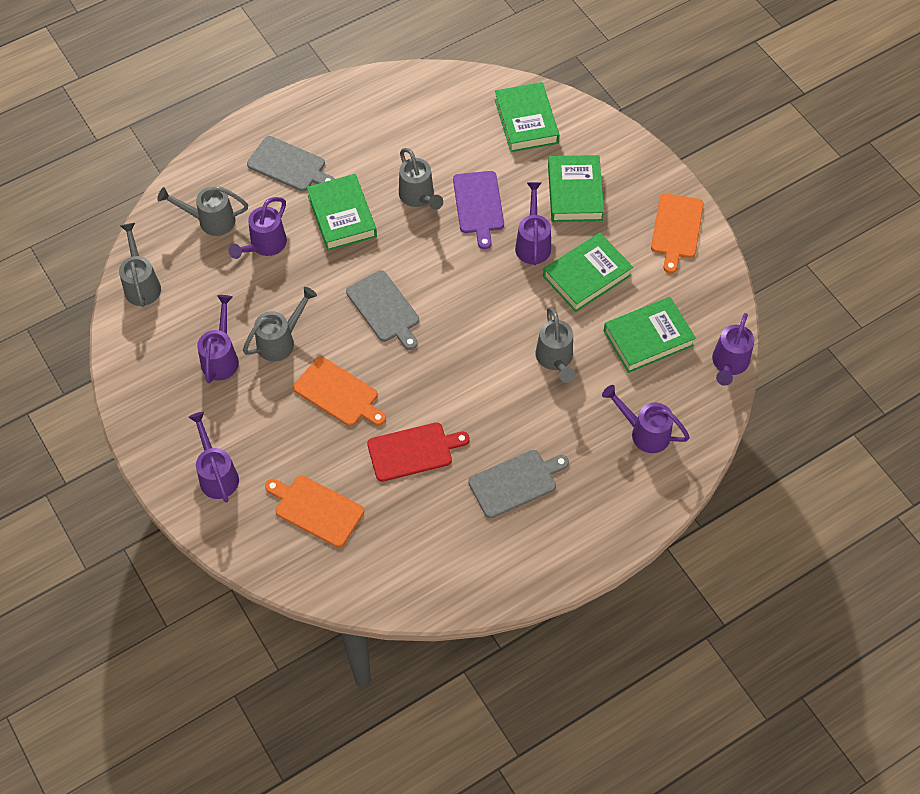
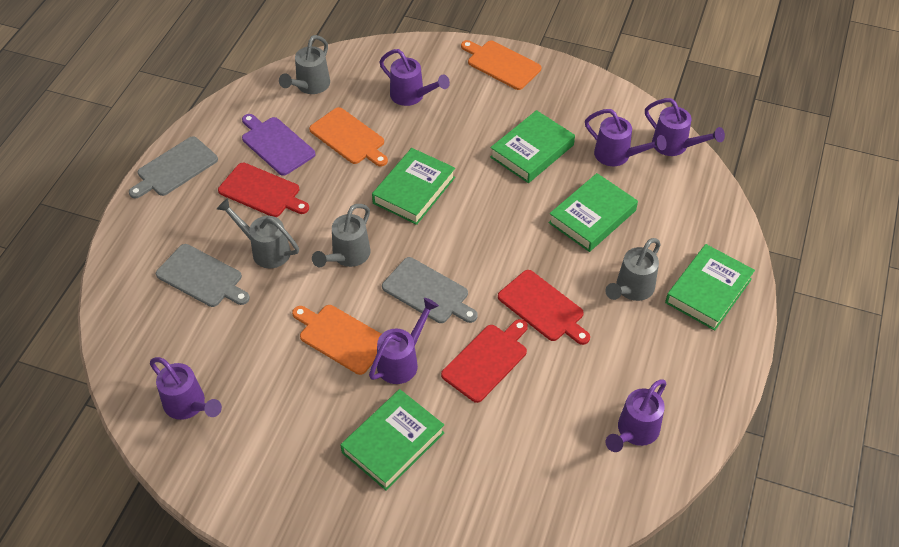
grey watering can: [119,223,161,307] [158,186,248,236] [243,287,317,362] [399,148,443,210] [535,307,575,383] = 5 -> [217,198,299,268] [279,35,330,94] [312,204,370,267] [605,238,661,301] = 4
red cutting board: [367,422,470,482] = 1 -> [218,163,309,217] [441,319,528,403] [498,270,590,345] = 3

